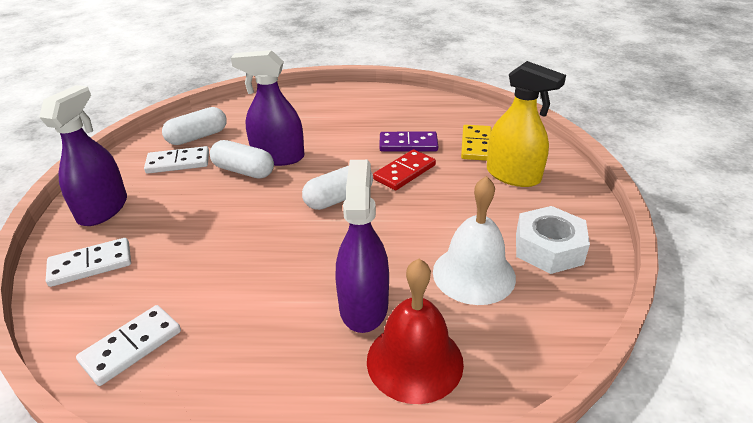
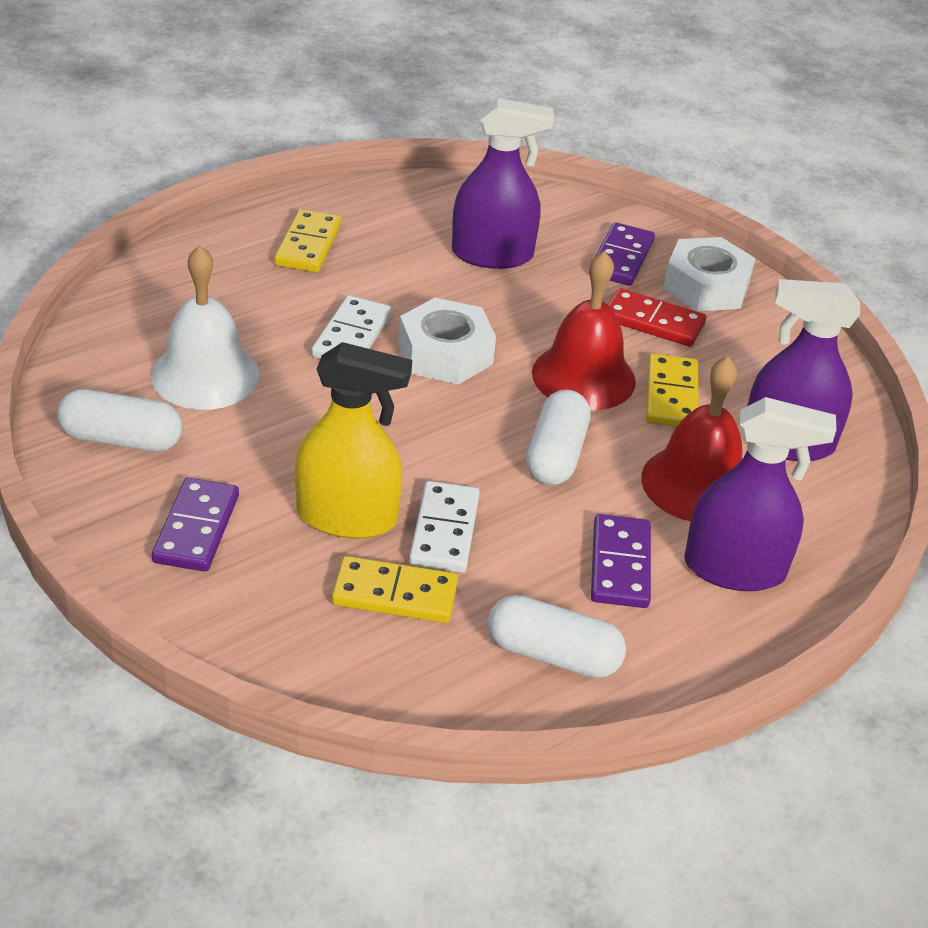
purple domino: [379,131,438,152] = 1 -> [152,478,239,572] [589,222,655,286] [591,514,651,608] = 3
red bell: [367,259,464,404] = 1 -> [532,251,636,410] [641,356,742,522] = 2
white domino: [46,238,131,287] [76,305,181,386] [144,146,209,174] = 3 -> [311,295,391,359] [409,481,480,573] = 2
white nut: [516,206,590,274] = 1 -> [398,298,496,384] [663,237,755,311] = 2
yellow domino: [461,125,492,161] = 1 -> [274,209,342,273] [332,556,458,623] [646,353,698,427] = 3

